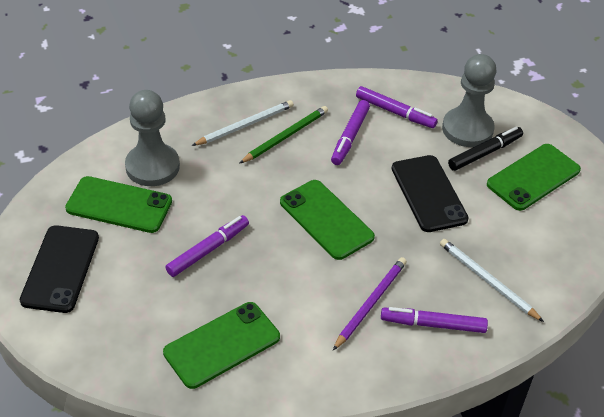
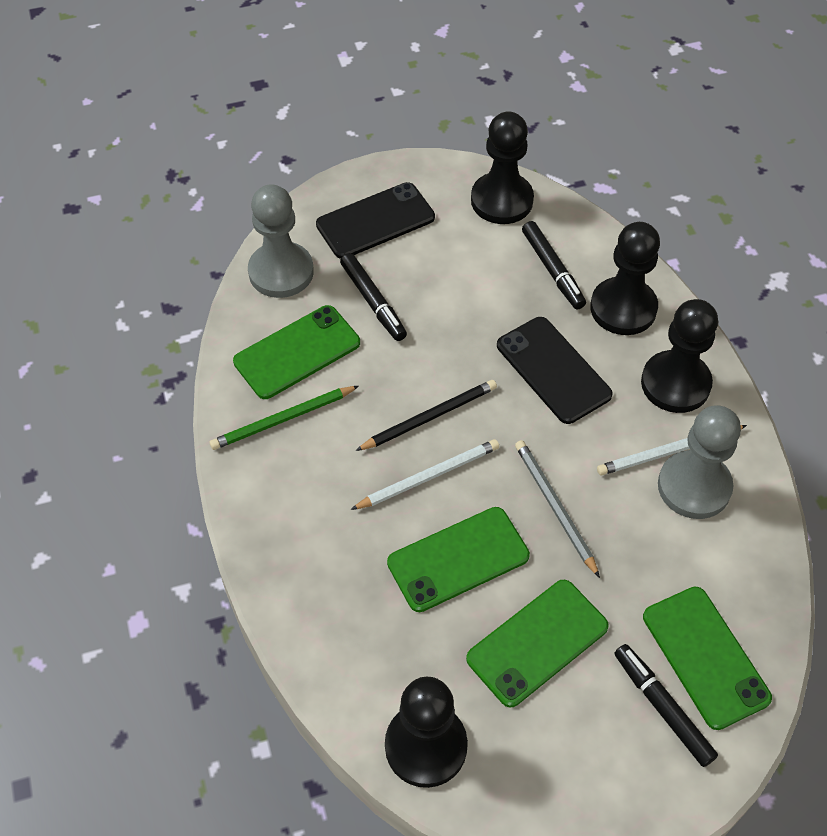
black marker: [448,126,523,171] = 1 -> [340,253,407,341] [522,221,586,310] [614,644,718,767] = 3
black pawn: none = 0 -> [385,677,468,788] [471,111,534,224] [590,222,660,335] [641,299,718,413] = 4
black pencil: none = 0 -> [356,380,497,451] = 1
grey pencil: none = 0 -> [515,440,600,578] = 1
purple marker: [165,215,249,277] [331,100,370,165] [356,86,438,128] [381,307,488,333] = 4 -> none = 0
purple pencil: [333,257,407,350] = 1 -> none = 0

